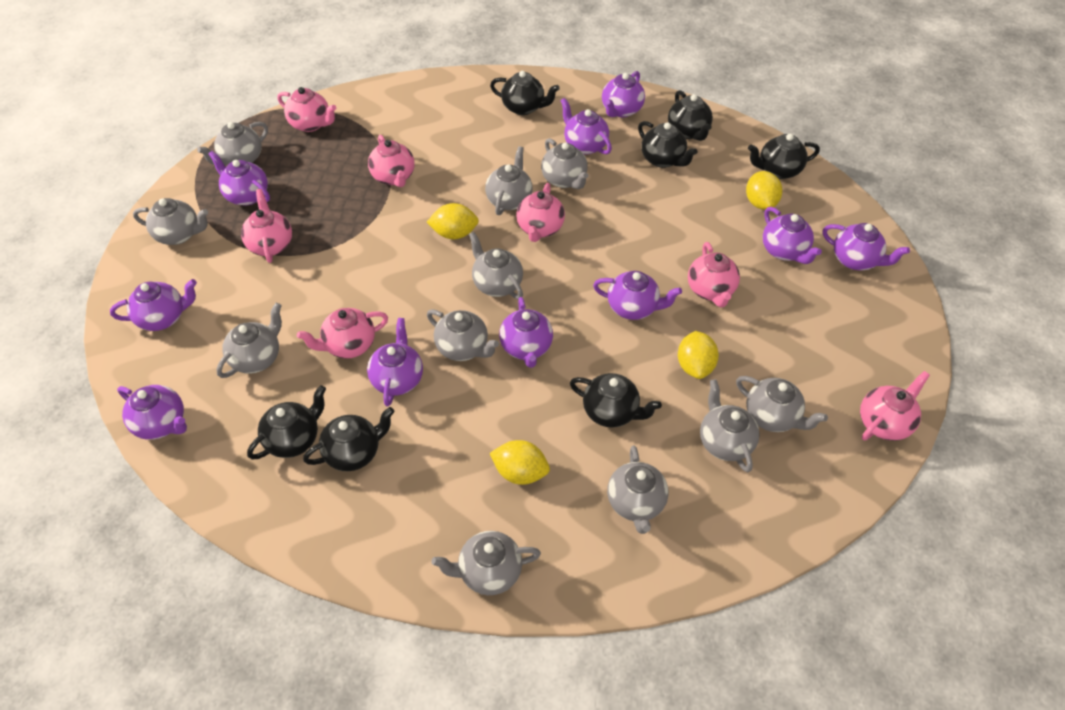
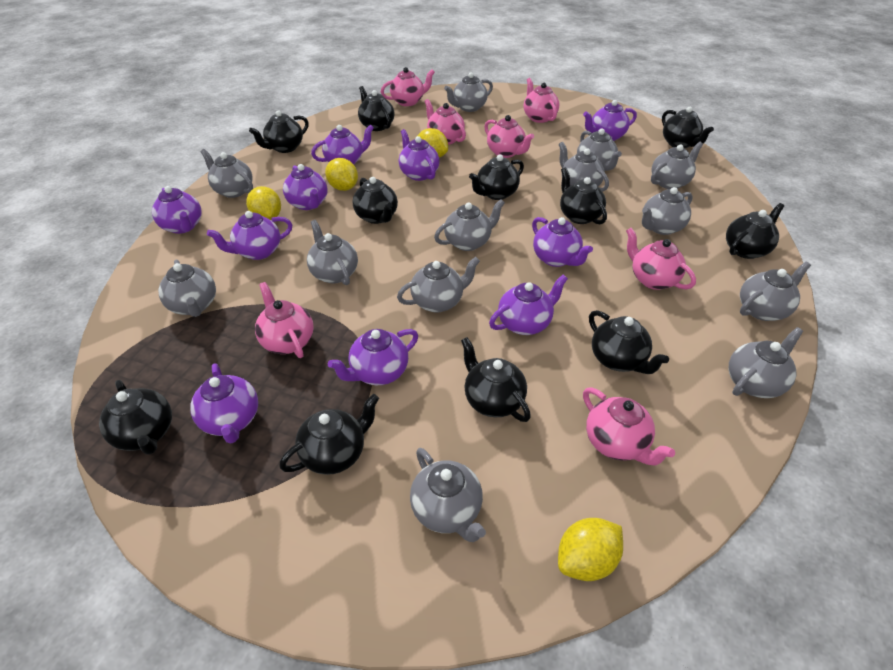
black teapot: [247,385,326,460] [303,407,394,471] [490,71,560,115] [570,373,662,428] [638,121,698,168] [668,90,713,141] [748,133,820,179] = 7 -> [99,380,172,455] [249,110,309,153] [279,394,379,475] [353,177,398,224] [358,86,395,131] [461,337,531,422] [469,154,524,200] [560,167,607,224] [589,310,669,374] [662,107,714,149] [726,203,784,259] = 11
grey teapot: [133,198,208,245] [197,122,268,165] [216,303,282,378] [427,309,499,361] [431,531,541,595] [469,232,523,299] [485,146,533,215] [541,138,588,189] [607,446,668,534] [700,379,760,473] [736,376,828,432] = 11 -> [158,259,216,317] [200,149,253,198] [307,220,358,285] [397,257,480,313] [410,448,486,542] [434,199,505,251] [444,73,493,112] [559,142,609,192] [577,128,622,171] [642,187,693,235] [651,142,703,189] [729,327,803,398] [740,262,811,321] = 13

